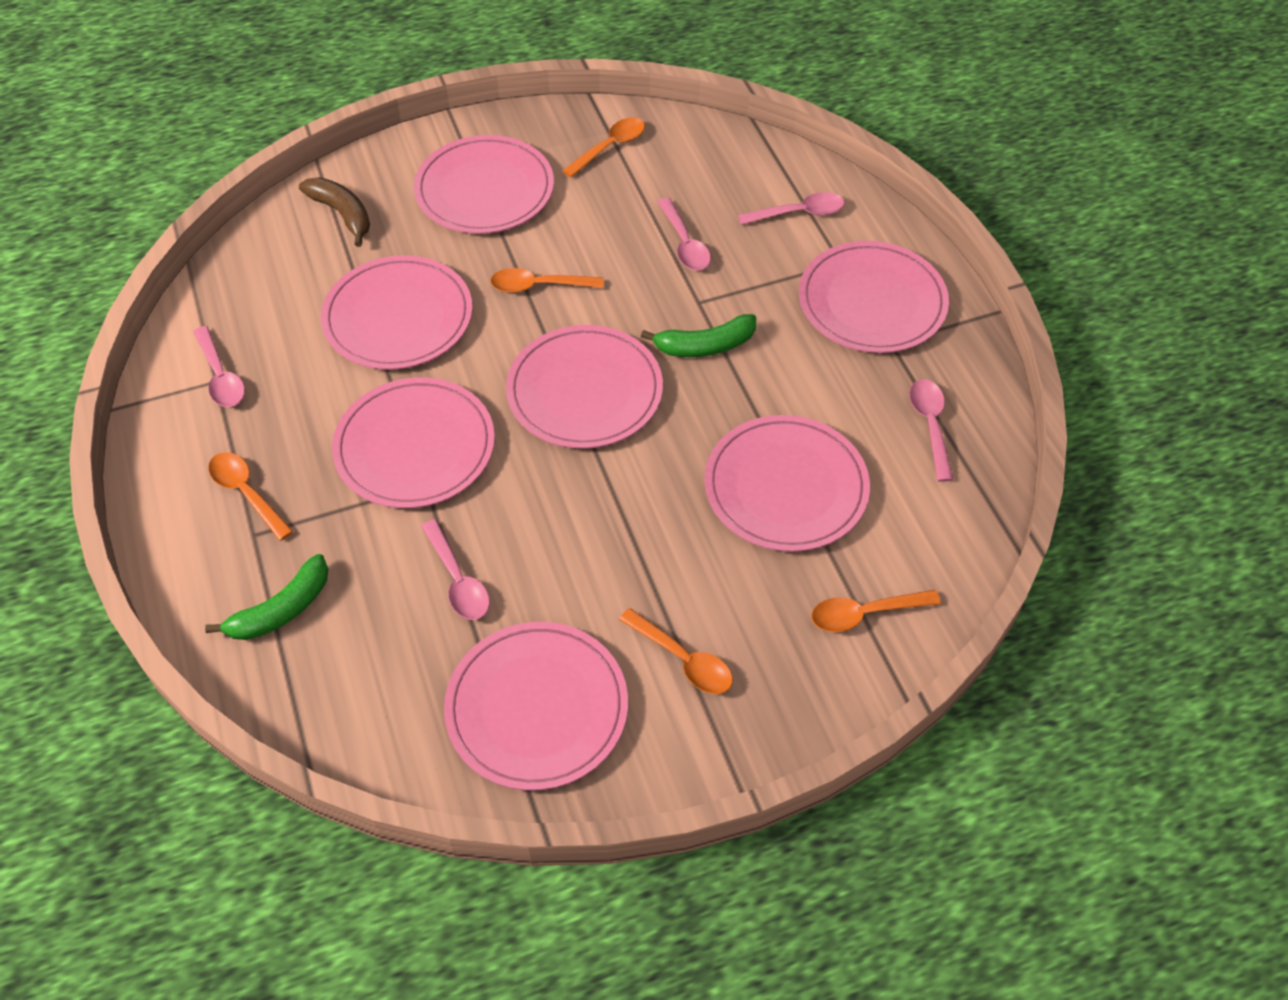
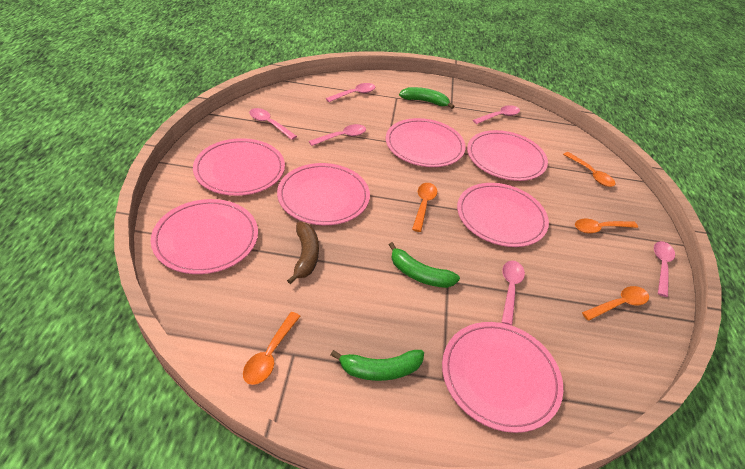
green banana: [205,554,328,640] [641,314,756,357] = 2 -> [331,350,424,381] [389,242,460,288] [399,87,455,109] = 3
pink spoon: [193,326,245,407] [421,519,490,620] [658,198,711,271] [738,192,844,225] [909,379,953,482] = 5 -> [249,108,297,140] [309,124,366,146] [326,83,375,102] [473,105,520,124] [502,261,525,325] [654,241,675,297] = 6

